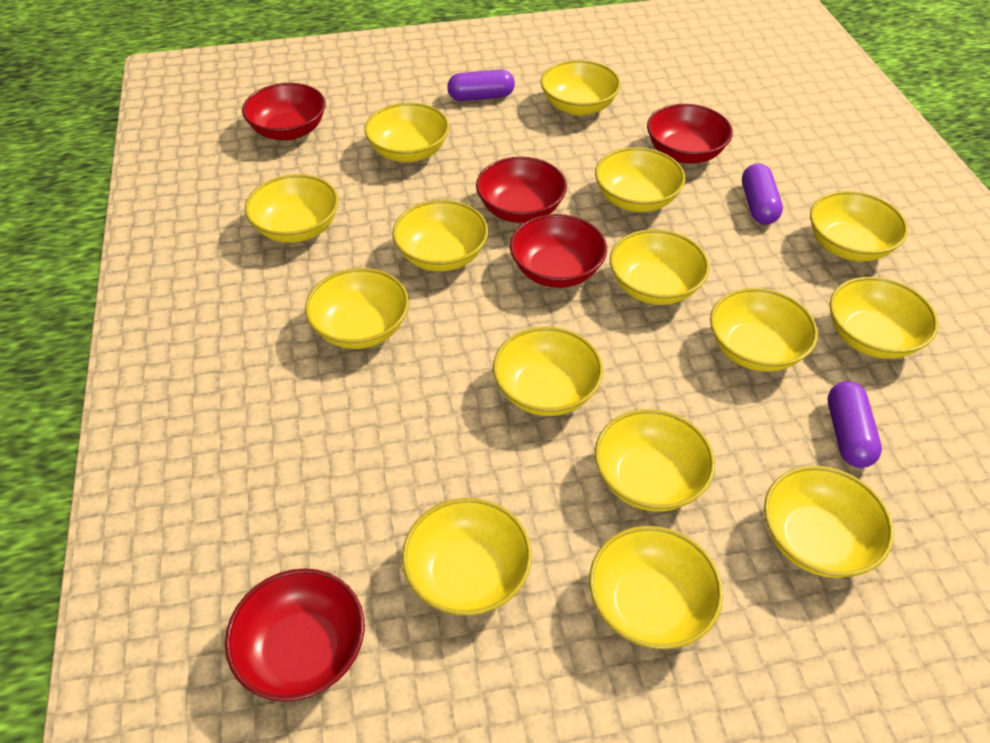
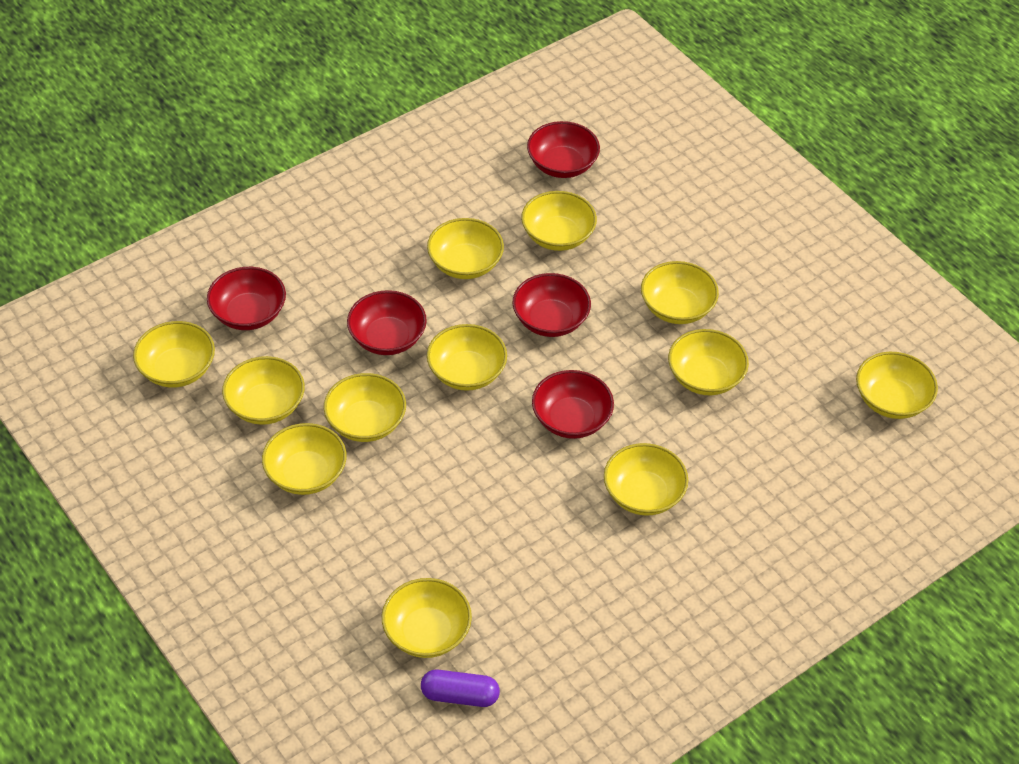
purple capsule: [447,69,515,101] [742,163,783,225] [828,381,882,468] = 3 -> [421,670,500,707] = 1
yellow bowl: [245,174,339,243] [305,268,409,349] [364,103,449,162] [392,200,488,272] [402,498,532,616] [493,327,603,416] [541,60,621,116] [589,526,723,649] [595,147,685,212] [595,409,715,512] [610,229,710,305] [710,288,818,372] [764,466,894,578] [810,191,908,262] [830,277,939,359] = 15 -> [133,321,215,388] [222,356,305,425] [262,423,347,495] [324,373,406,442] [382,578,472,658] [427,218,504,279] [427,324,507,391] [521,191,597,251] [604,443,688,515] [641,261,719,324] [668,329,749,395] [856,352,938,419] = 12

